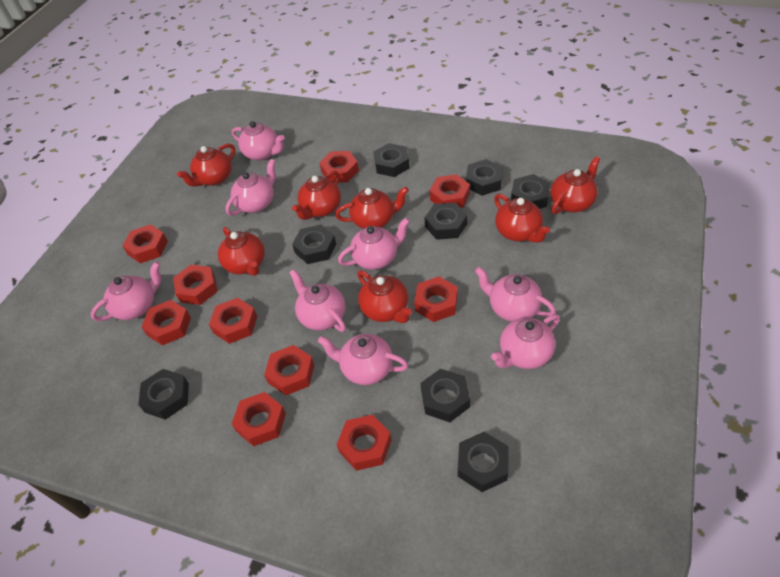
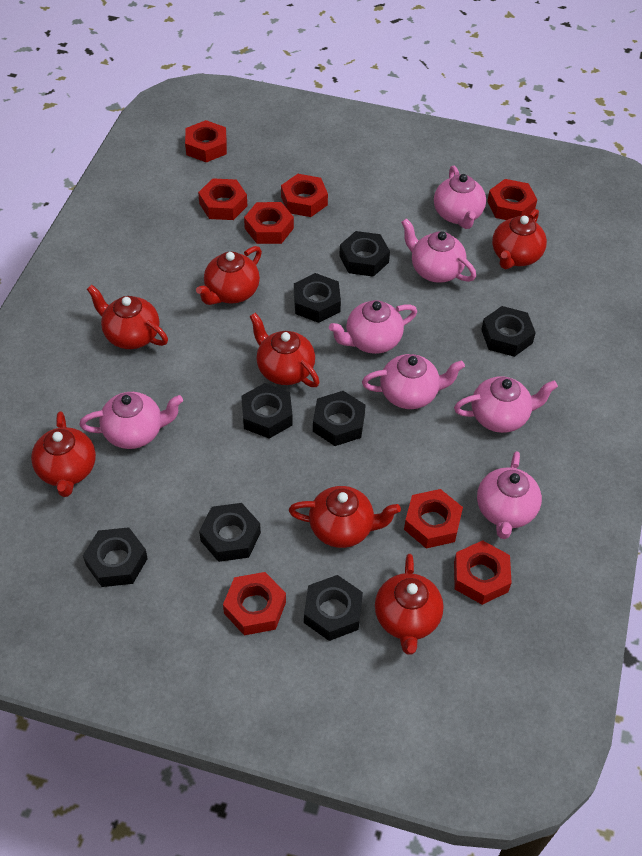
pink teapot: [91,262,161,321] [225,159,276,216] [232,121,285,161] [289,269,346,332] [318,334,408,385] [338,218,410,270] [475,267,556,322] [491,314,560,369] = 8 -> [79,392,183,449] [329,300,417,354] [362,354,465,409] [401,218,476,283] [434,166,486,229] [454,376,558,433] [477,451,542,539] = 7
red nut: [123,224,168,263] [141,300,191,346] [173,265,218,305] [209,298,257,344] [232,392,286,446] [264,345,314,395] [319,151,359,183] [336,415,392,471] [414,276,458,322] [430,174,470,208] = 10 -> [185,120,227,162] [198,178,247,220] [223,572,286,635] [244,202,294,244] [281,174,328,217] [404,489,463,548] [454,540,512,605] [487,179,537,220] = 8

